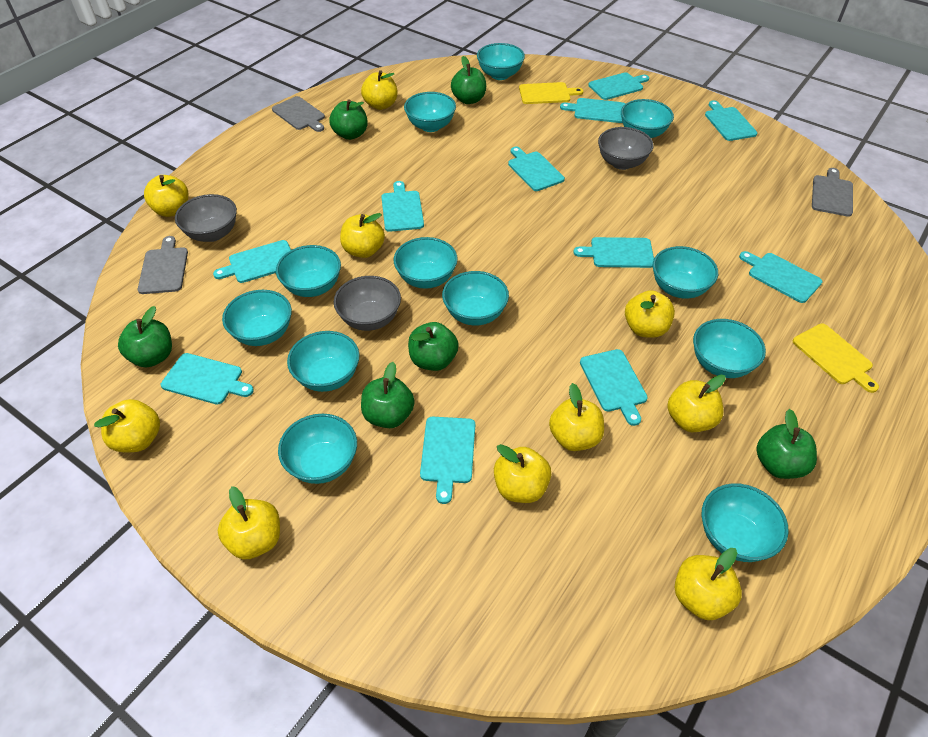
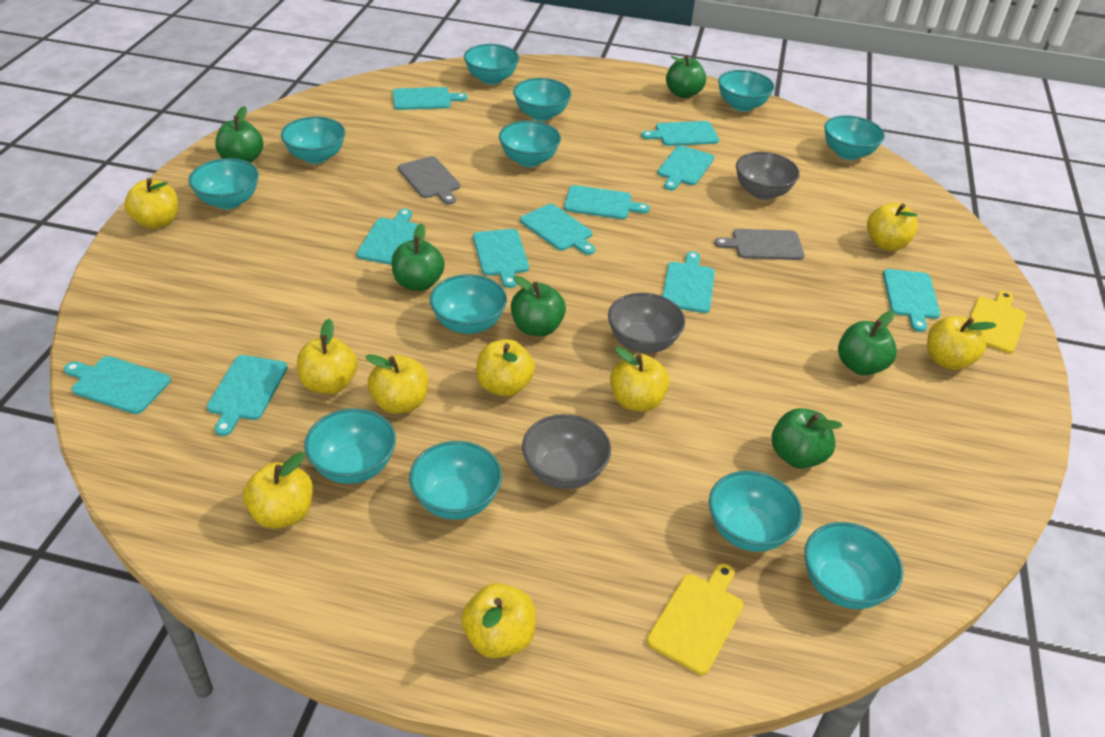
grey cutting board: [138,236,188,294] [272,96,325,132] [812,168,853,217] = 3 -> [398,156,460,205] [714,229,805,260] = 2
yellow apple: [94,399,160,452] [144,175,188,217] [218,486,280,559] [340,213,385,258] [361,70,398,110] [494,444,551,503] [549,383,604,451] [625,290,675,338] [667,375,726,432] [675,548,742,620] = 10 -> [125,178,178,229] [243,452,313,529] [297,319,358,394] [365,354,428,414] [461,583,536,658] [476,339,535,397] [610,347,670,411] [867,203,918,251] [927,316,996,370] = 9

